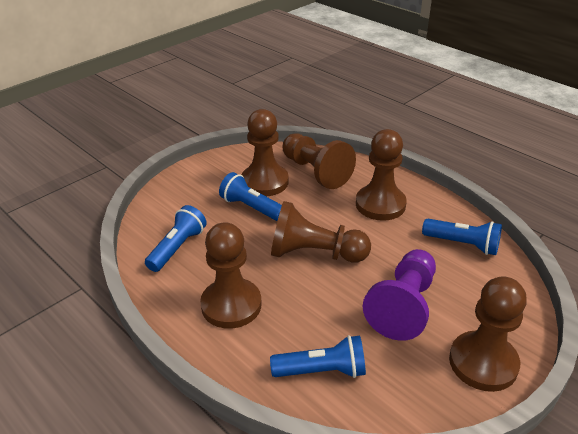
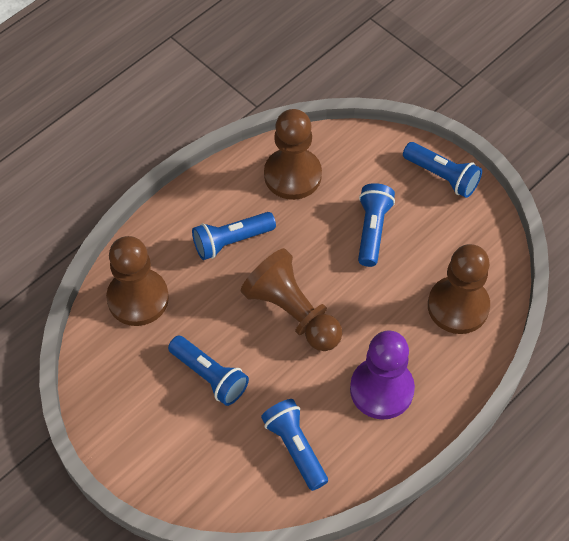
blue flashlight: [145,205,207,272] [219,172,282,221] [270,335,366,378] [422,219,502,255] = 4 -> [168,335,249,406] [192,212,276,260] [261,399,328,491] [358,183,395,267] [403,142,482,198] = 5
brown pawn: [200,222,262,329] [241,109,289,196] [271,201,371,263] [283,133,356,189] [356,129,407,221] [449,276,527,392] = 6 -> [106,236,169,326] [241,248,342,351] [264,109,322,200] [428,244,490,334] = 4

